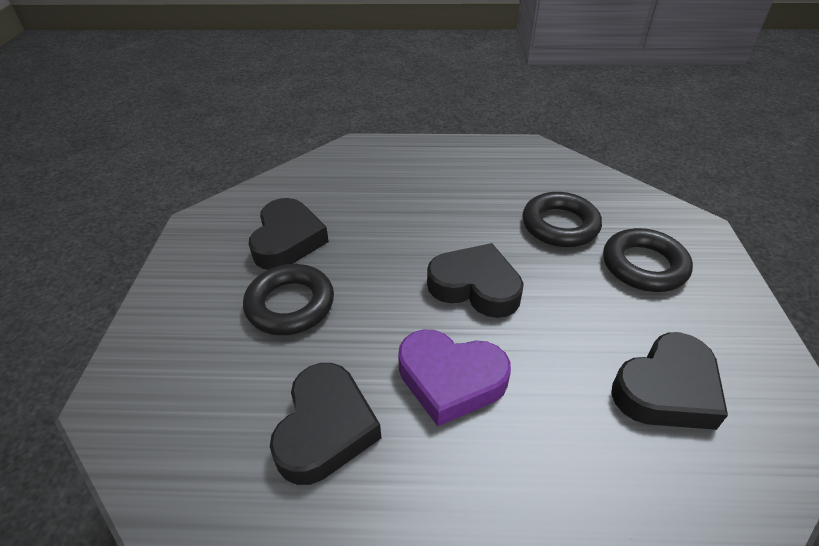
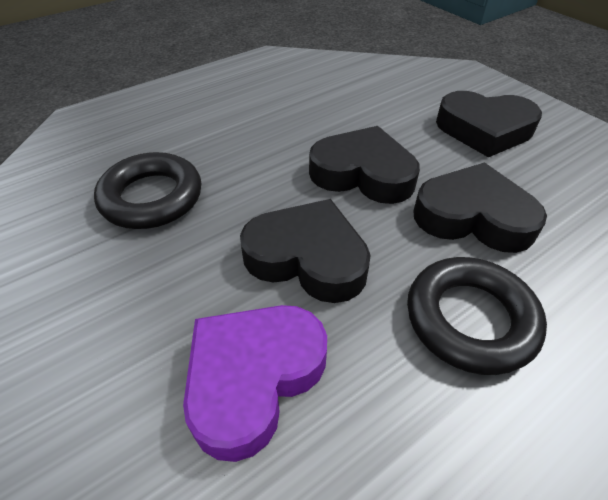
black ring: [243,264,334,335] [522,192,602,247] [603,228,693,292] = 3 -> [94,152,201,229] [407,257,547,375] = 2

